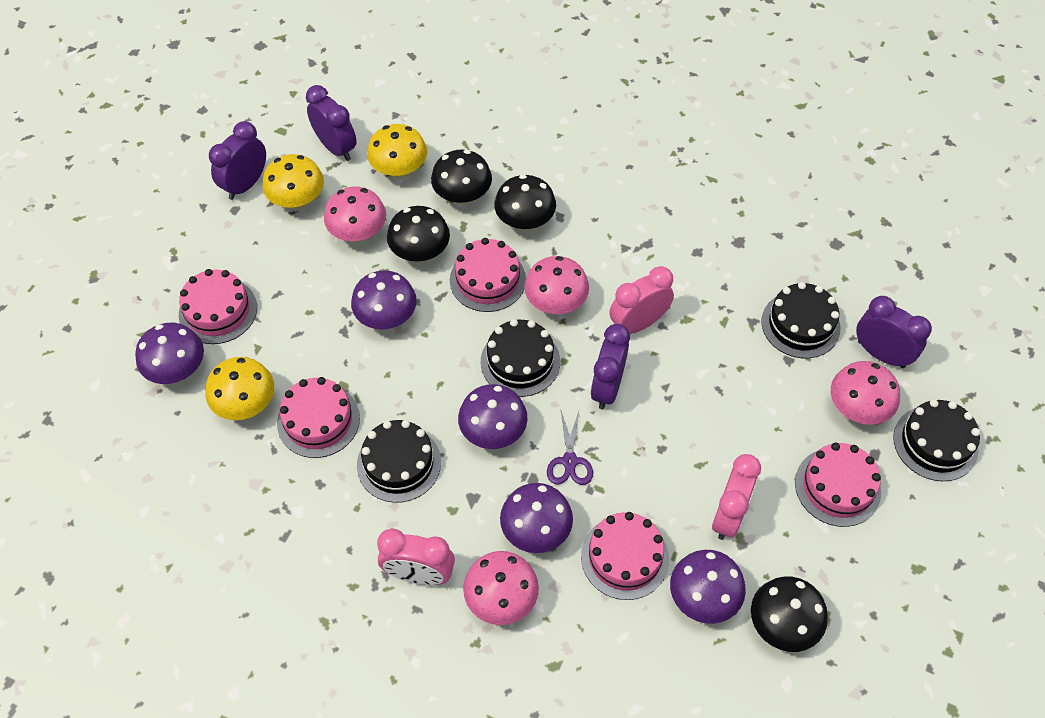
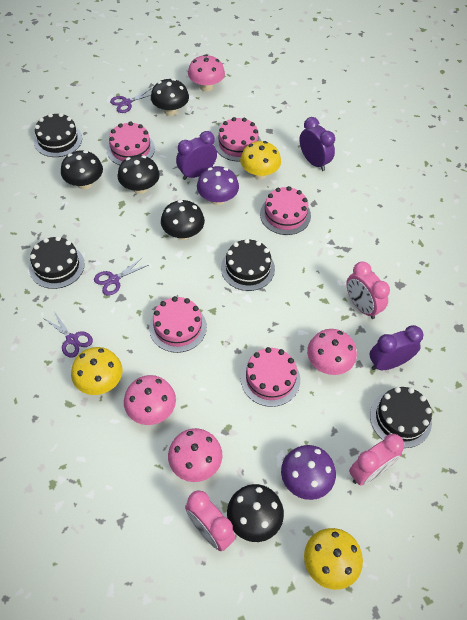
black mushroom: [387,206,450,262] [431,149,492,205] [494,174,556,231] [751,577,828,652] = 4 -> [61,150,103,189] [117,155,160,194] [151,78,189,116] [161,200,205,240] [227,484,284,542] = 5
purple clock: [209,121,266,200] [306,85,357,161] [591,324,630,409] [856,296,932,368] = 4 -> [176,131,217,180] [299,117,335,171] [370,325,423,370] = 3
purple mushroom: [135,323,204,384] [351,270,417,330] [458,384,527,449] [500,483,573,553] [670,550,746,624] = 5 -> [197,166,239,205] [281,445,336,500] = 2
purple scissors: [547,411,593,485] = 1 -> [45,311,93,358] [94,257,149,295] [110,88,152,113] = 3

